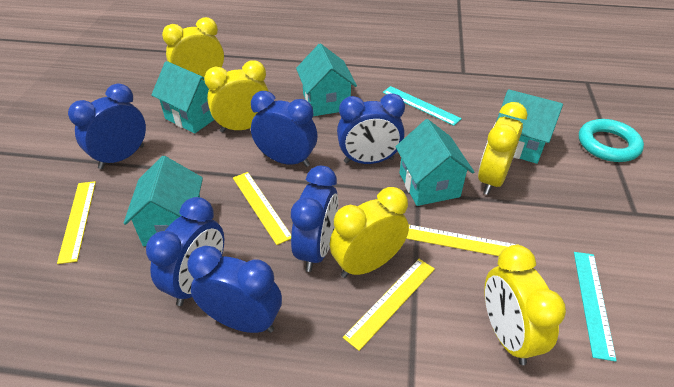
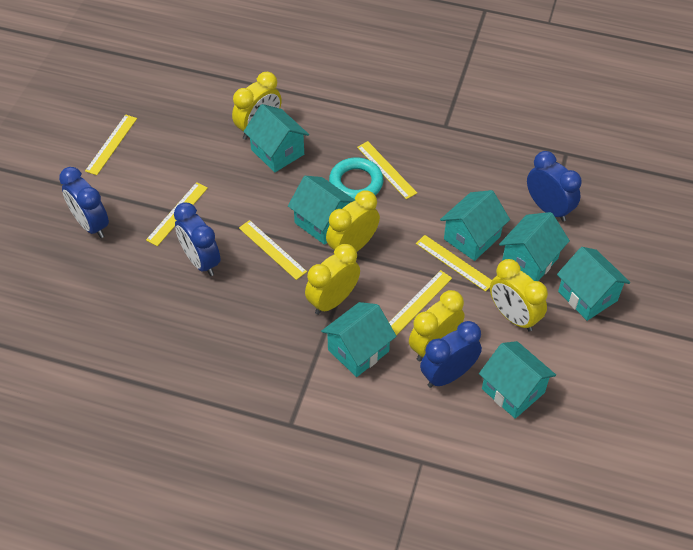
blue clock: [68,83,146,169] [146,197,224,306] [187,246,282,333] [251,91,317,167] [291,166,338,272] [337,93,405,164] = 6 -> [59,167,109,238] [174,202,221,276] [420,321,482,388] [527,151,582,222] = 4
turquoise house: [123,156,203,246] [151,61,214,133] [296,43,357,116] [395,119,474,206] [497,89,563,164] = 5 -> [243,104,309,172] [288,176,355,245] [321,302,397,377] [440,190,510,261] [479,341,556,419] [499,212,570,281] [557,247,630,321] = 7
turquoise ruler: [383,86,462,126] [574,252,617,362] = 2 -> none = 0
yellow ruler: [57,181,96,264] [233,172,291,245] [343,259,435,351] [406,224,518,256] = 4 -> [85,114,137,175] [146,182,208,246] [239,220,307,280] [357,141,417,199] [389,270,452,335] [416,235,492,292] = 6

